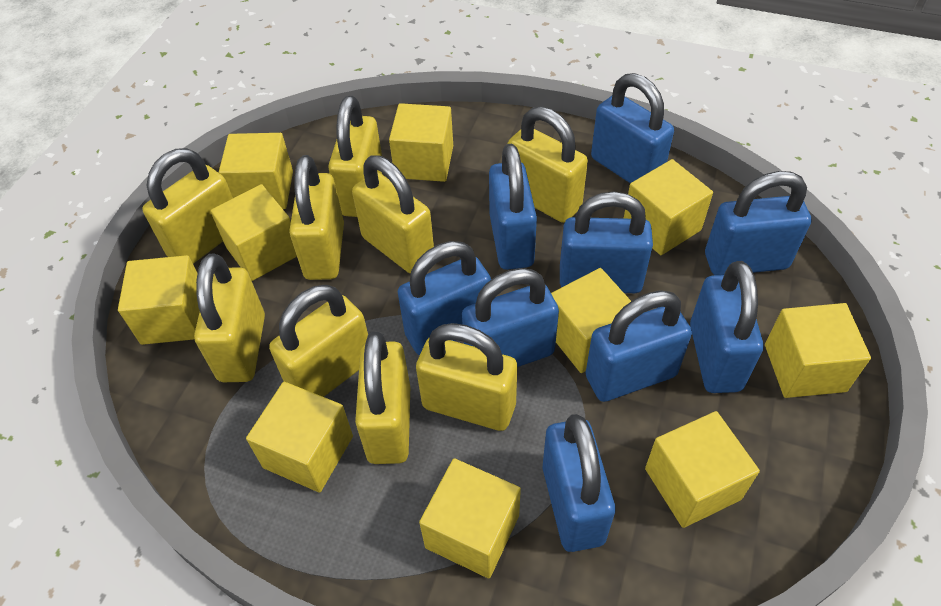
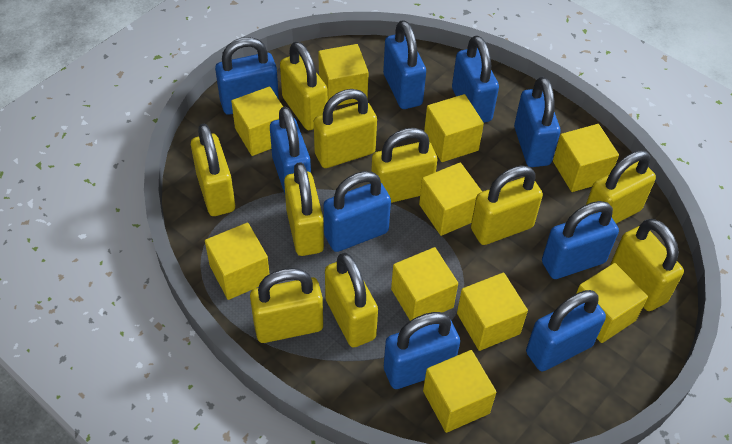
yellow padlock: [142,148,233,264] [194,254,265,382] [269,285,368,397] [289,155,344,280] [328,95,382,217] [352,155,434,274] [355,332,410,464] [416,323,517,431] [507,107,588,223] = 9 -> [191,124,235,216] [250,268,323,343] [280,42,328,130] [284,162,324,256] [314,89,377,168] [325,253,378,347] [371,128,437,203] [471,165,543,245] [586,150,656,224] [610,219,684,311] = 10

